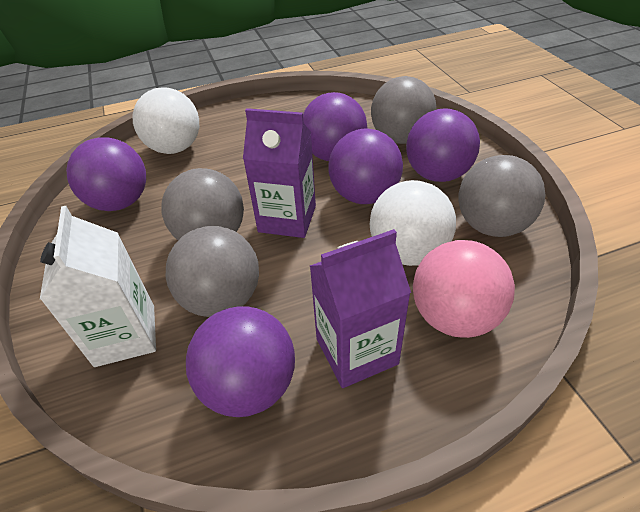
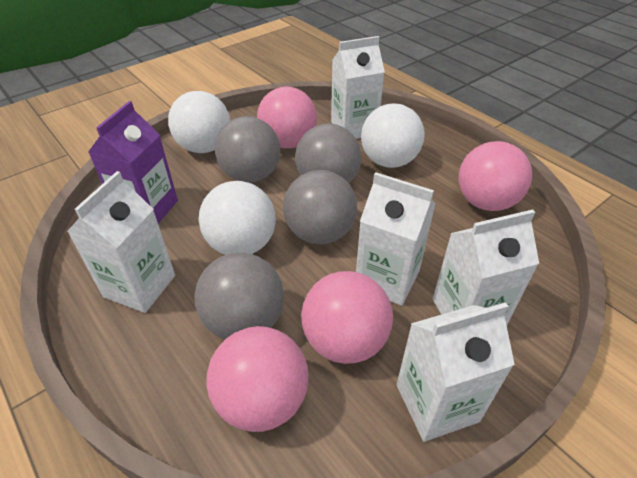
pink ball: [413,240,515,338] = 1 -> [206,326,309,432] [257,87,317,148] [301,271,393,364] [458,141,532,211] = 4
purple ball: [66,137,146,211] [186,306,295,417] [303,92,367,161] [328,128,403,204] [406,108,480,182] = 5 -> none = 0
purple carton: [243,108,316,238] [310,229,411,388] = 2 -> [88,101,178,223] = 1
white ball: [132,87,199,154] [369,180,456,266] = 2 -> [168,91,230,153] [199,181,276,255] [361,104,424,168] = 3
white carton: [40,206,156,367] = 1 -> [67,171,175,313] [331,36,385,139] [356,172,435,306] [396,303,515,442] [433,210,539,325] = 5

